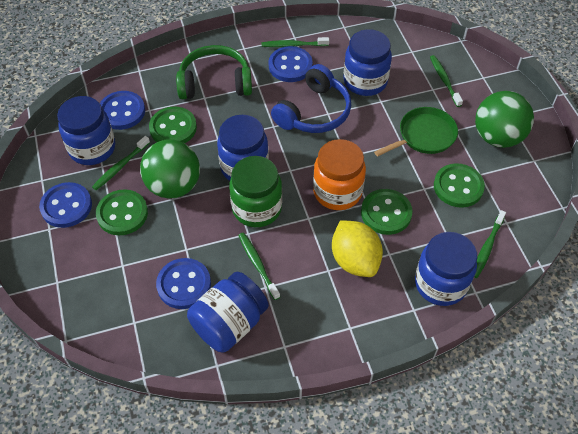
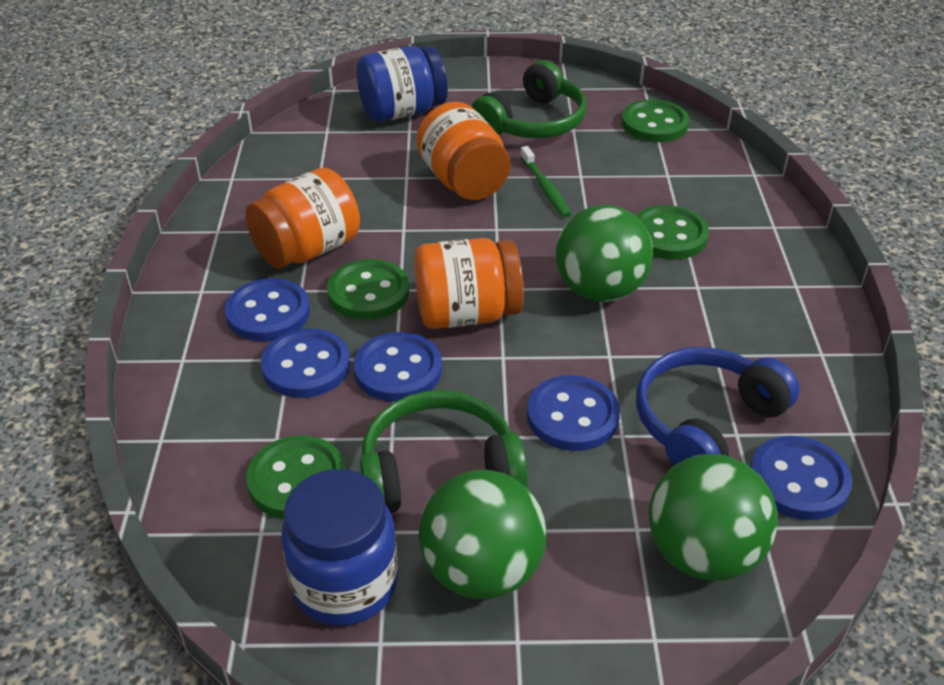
blue button: [39,182,92,228] [100,91,145,130] [156,258,211,309] [269,46,313,82] = 4 -> [225,278,310,341] [261,328,350,398] [353,332,442,402] [527,375,620,451] [750,436,852,520] = 5
blue jar: [57,96,115,165] [187,272,269,353] [217,115,269,181] [343,29,392,96] [415,232,477,306] = 5 -> [281,469,398,626] [356,46,448,122] = 2
green ball: [140,139,200,199] [475,91,534,148] = 2 -> [419,470,546,599] [556,205,653,302] [649,454,778,581] = 3
green headphones: [176,45,252,99] = 1 -> [360,390,528,513] [471,60,587,138] = 2
green jar: [229,156,282,227] = 1 -> none = 0
green pan: [374,107,458,157] = 1 -> none = 0
green toothbrush: [92,136,150,190] [238,232,280,300] [262,37,329,47] [430,55,463,107] [474,210,506,278] = 5 -> [520,146,571,217] = 1
orange jar: [313,139,366,210] = 1 -> [245,168,360,268] [414,238,524,329] [416,102,510,200] = 3
yellow lemon: [332,220,383,277] = 1 -> none = 0

